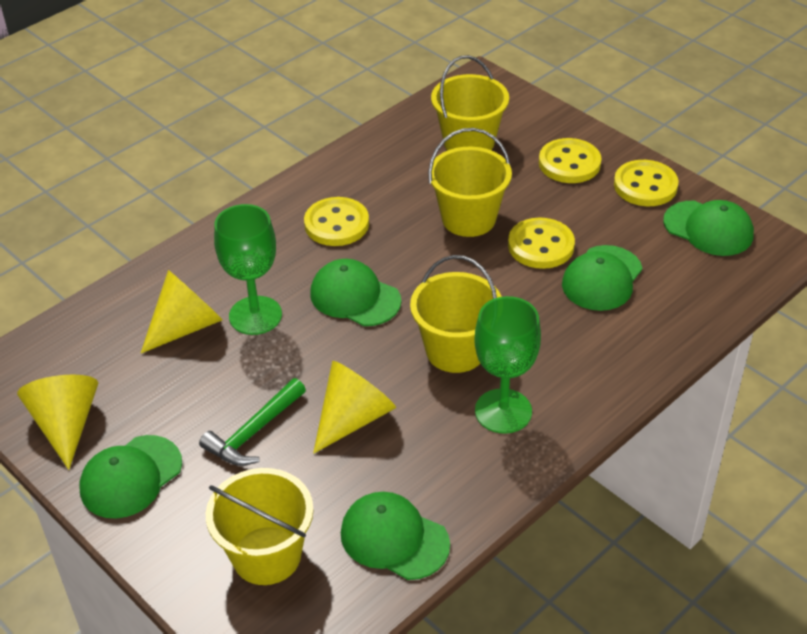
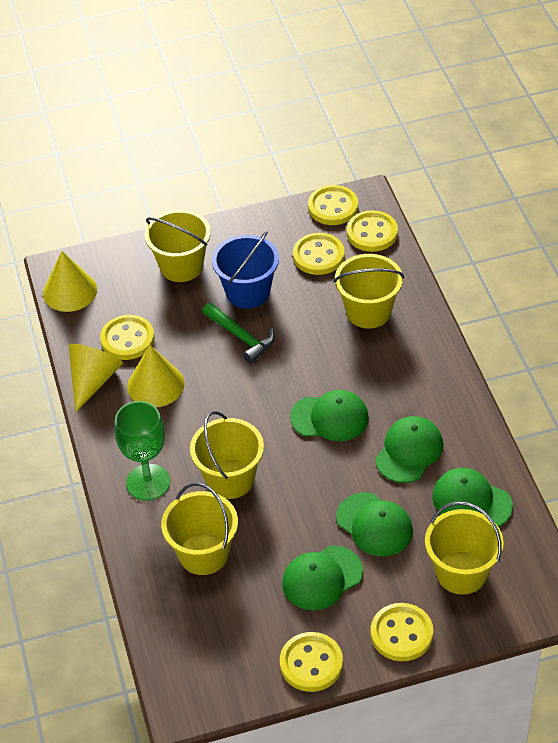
blue bucket: none = 0 -> [212,231,279,309] = 1
green goblet: [214,204,282,335] [474,296,541,434] = 2 -> [114,401,170,500] = 1
yellow bucket: [206,468,314,585] [410,255,502,373] [428,128,512,237] [431,55,509,151] = 4 -> [145,209,211,282] [161,483,238,575] [190,411,264,499] [333,254,404,329] [425,501,504,595] = 5
yellow button: [304,197,369,246] [508,218,575,269] [539,138,601,183] [614,160,679,206] = 4 -> [100,315,155,360] [280,632,343,692] [293,233,345,275] [308,185,358,225] [347,210,398,252] [371,603,433,661] = 6

